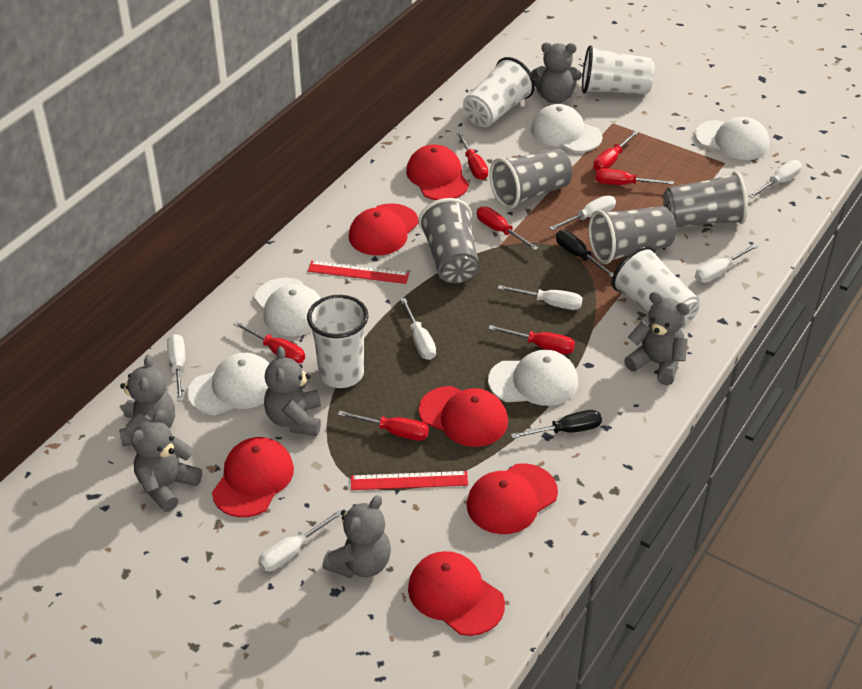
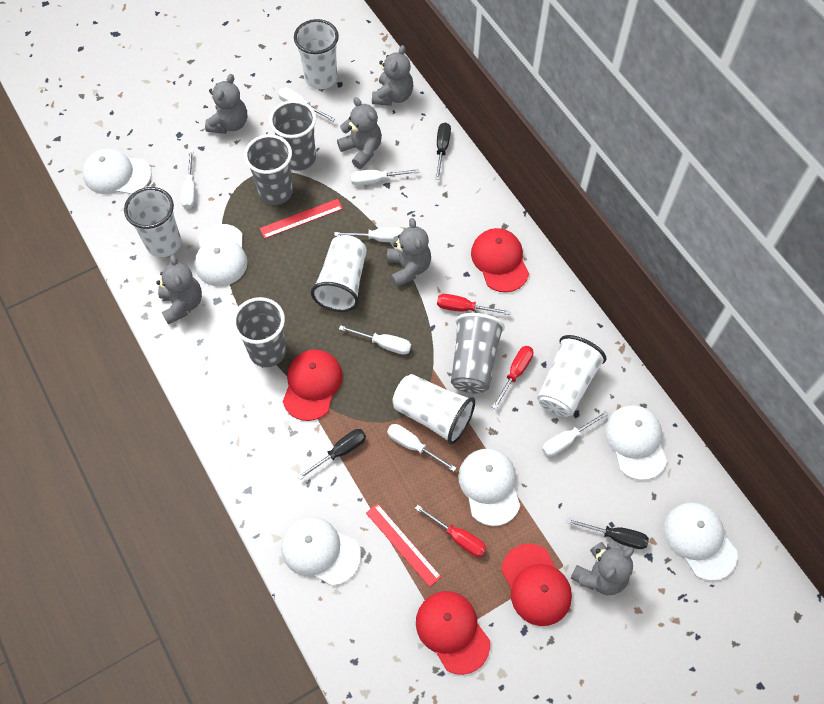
black screwdriver: [510,410,602,439] [556,230,614,278] = 2 -> [297,429,366,480] [435,122,451,180] [566,518,649,549] = 3
red cap: [212,437,294,517] [349,203,419,256] [406,145,469,200] [408,551,505,636] [419,386,508,447] [467,463,558,534] = 6 -> [283,350,343,421] [416,591,490,675] [471,228,529,292] [501,544,572,626] = 4
red screwdriver: [233,321,305,364] [338,411,429,441] [456,132,488,180] [477,207,538,250] [488,325,575,354] [593,131,639,171] [595,168,674,185] = 7 -> [415,505,487,557] [437,294,511,315] [492,346,533,410] = 3
white cap: [187,353,270,416] [254,278,321,336] [488,350,578,406] [531,104,603,152] [695,117,770,160] = 5 -> [83,149,152,194] [195,224,247,286] [281,517,361,586] [458,449,520,526] [605,406,667,480] [664,502,738,581] = 6
white cup: [307,295,368,388] [463,57,535,127] [582,45,654,95] [611,246,700,329] = 4 -> [124,187,181,257] [294,19,339,89] [311,235,367,312] [392,374,475,445] [537,335,607,417] = 5

